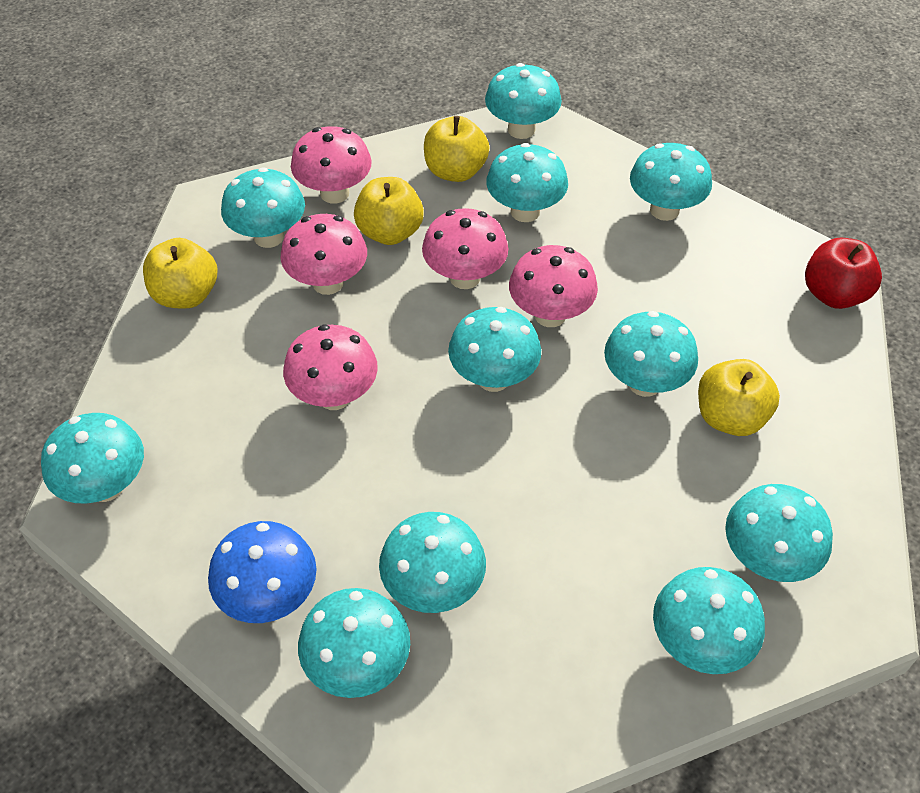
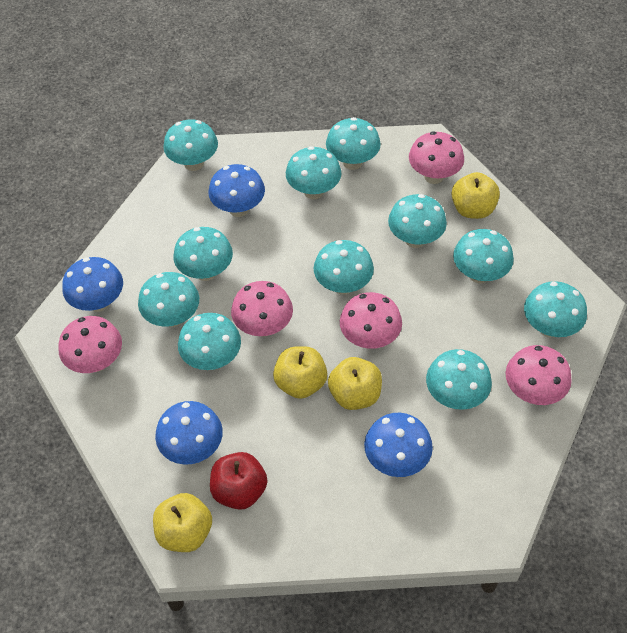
blue mushroom: [208,521,317,623] = 1 -> [62,257,123,312] [155,401,223,465] [208,164,265,217] [364,413,433,477] = 4

